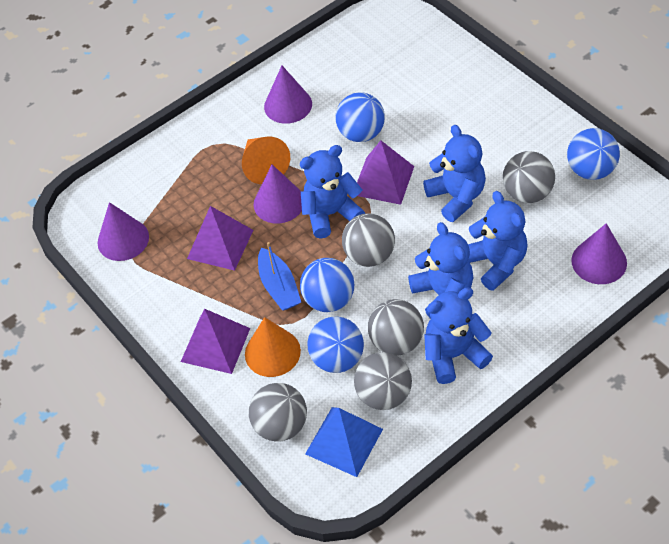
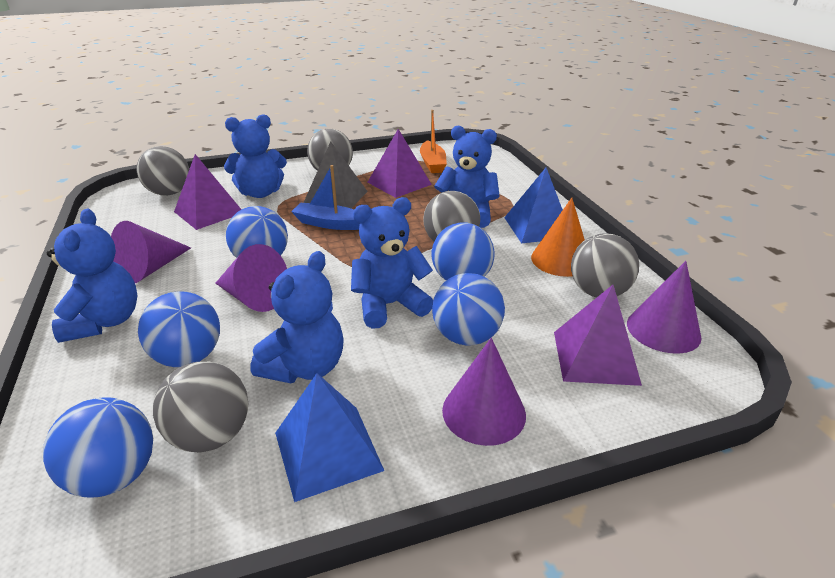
blue ball: [300,258,354,312] [307,317,364,373] [335,92,385,142] [567,128,620,180] = 4 -> [43,397,153,498] [138,291,220,367] [226,206,288,258] [432,223,494,280] [432,273,505,346] = 5
blue pyramid: [305,407,383,477] = 1 -> [275,373,384,502] [504,168,563,243] = 2
grey pyramid: none = 0 -> [304,141,368,208] = 1
orange boat: none = 0 -> [420,110,447,173] = 1
orange cone: [242,136,290,184] [245,317,301,377] = 2 -> [531,198,585,277] = 1

